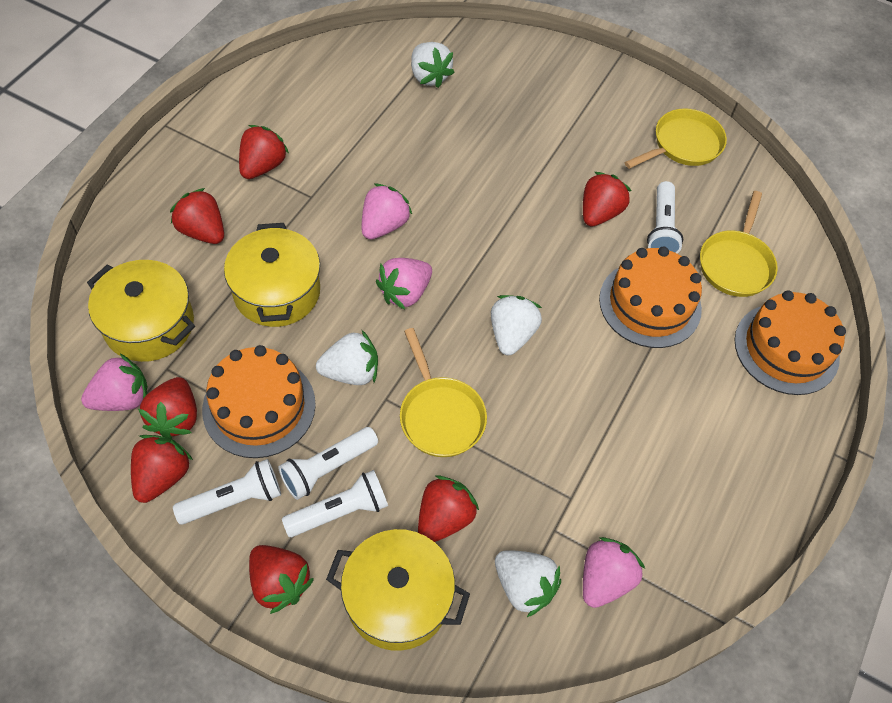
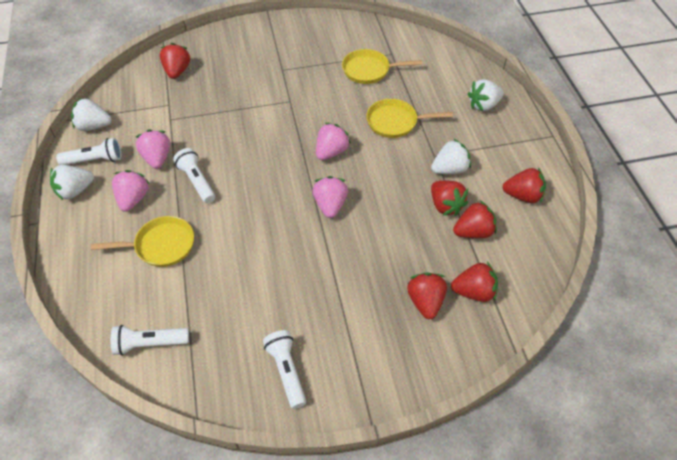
orange cake: [202,345,316,458] [599,246,702,348] [734,290,846,395] = 3 -> none = 0
red strawberry: [131,435,193,503] [138,377,197,439] [170,188,224,244] [239,125,289,179] [249,545,314,614] [418,475,479,542] [583,172,632,227] = 7 -> [160,43,190,79] [407,272,447,319] [431,181,468,216] [451,262,498,302] [453,200,497,238] [502,168,546,203] = 6
yellow pot: [87,260,195,362] [224,223,320,327] [326,529,470,651] = 3 -> none = 0

